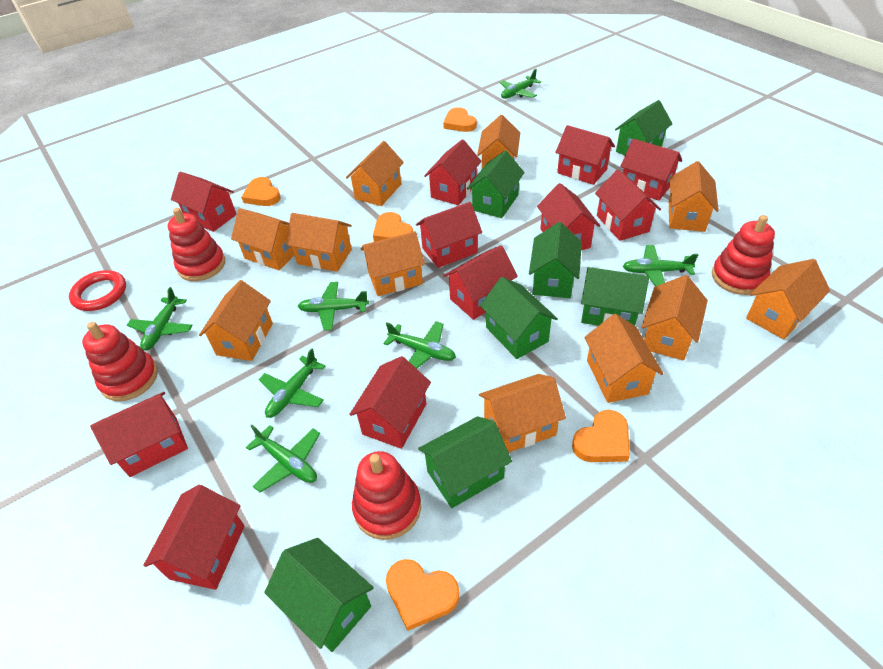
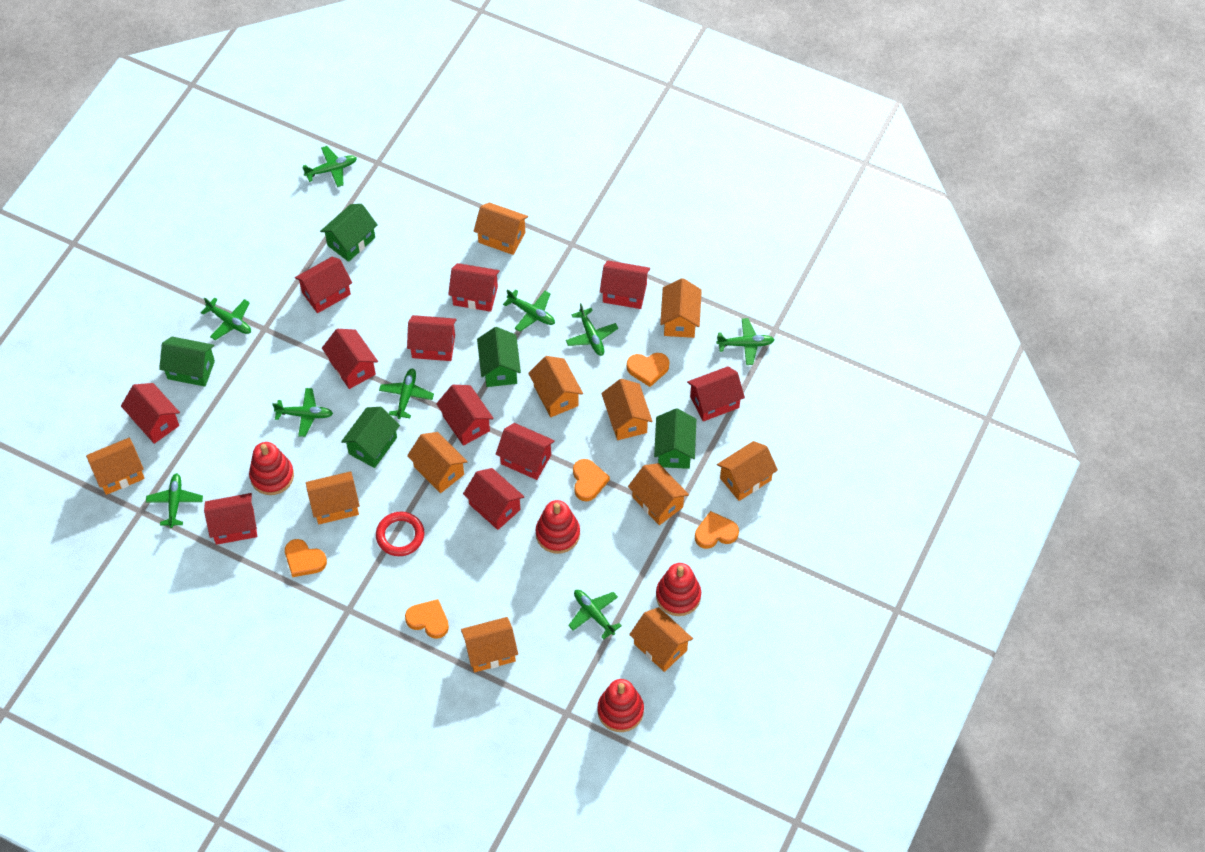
green house: [264,538,374,652] [418,416,512,508] [467,150,525,218] [480,277,558,359] [529,222,582,298] [581,267,649,326] [615,100,673,155] = 7 -> [159,337,215,387] [320,204,377,262] [341,407,400,468] [477,327,521,387] [654,408,696,469] = 5
green plane: [127,287,193,351] [246,425,320,492] [259,348,325,418] [298,282,369,331] [383,321,456,369] [499,69,541,99] [623,245,698,286] = 7 -> [146,473,203,528] [201,298,251,340] [272,388,333,437] [302,146,357,187] [379,368,434,419] [503,289,555,332] [566,303,618,356] [568,590,622,639] [716,318,774,365] = 9

